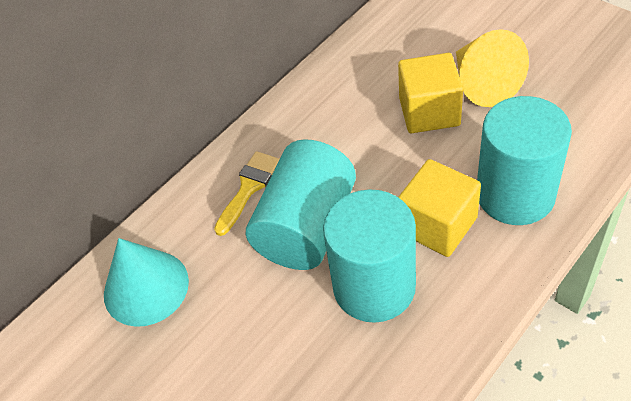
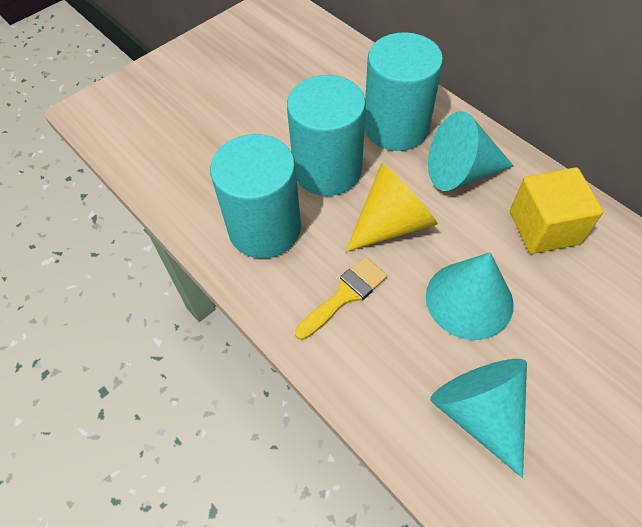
turquoise cone: [104,238,189,327] = 1 -> [426,252,514,340] [428,111,514,191] [430,359,527,478] = 3
yellow cube: [398,53,463,133] [398,159,481,257] = 2 -> [510,167,603,254] = 1

